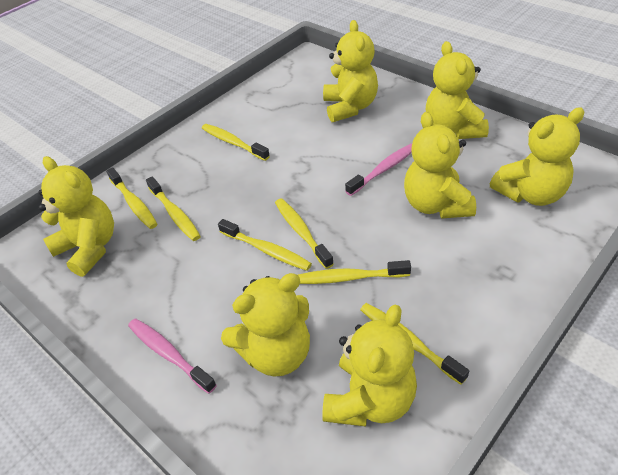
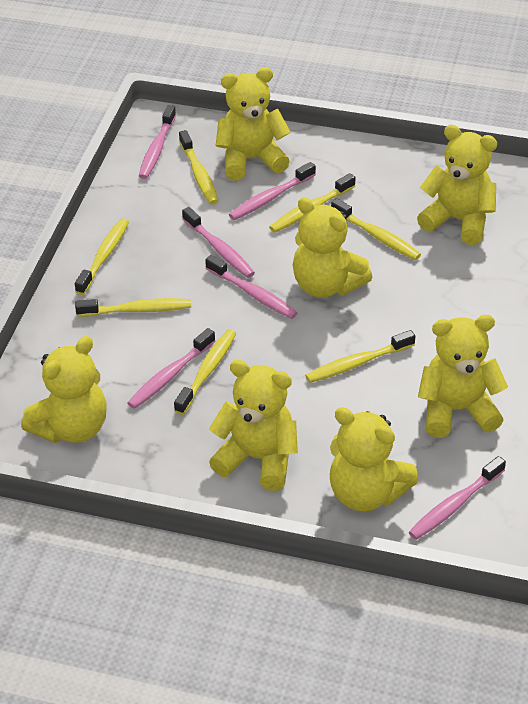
pink toothbrush: [128,319,217,394] [345,143,412,196] = 2 -> [127,328,215,409] [139,105,176,179] [182,207,255,278] [205,255,298,319] [229,162,316,220] [409,456,506,540] = 6

